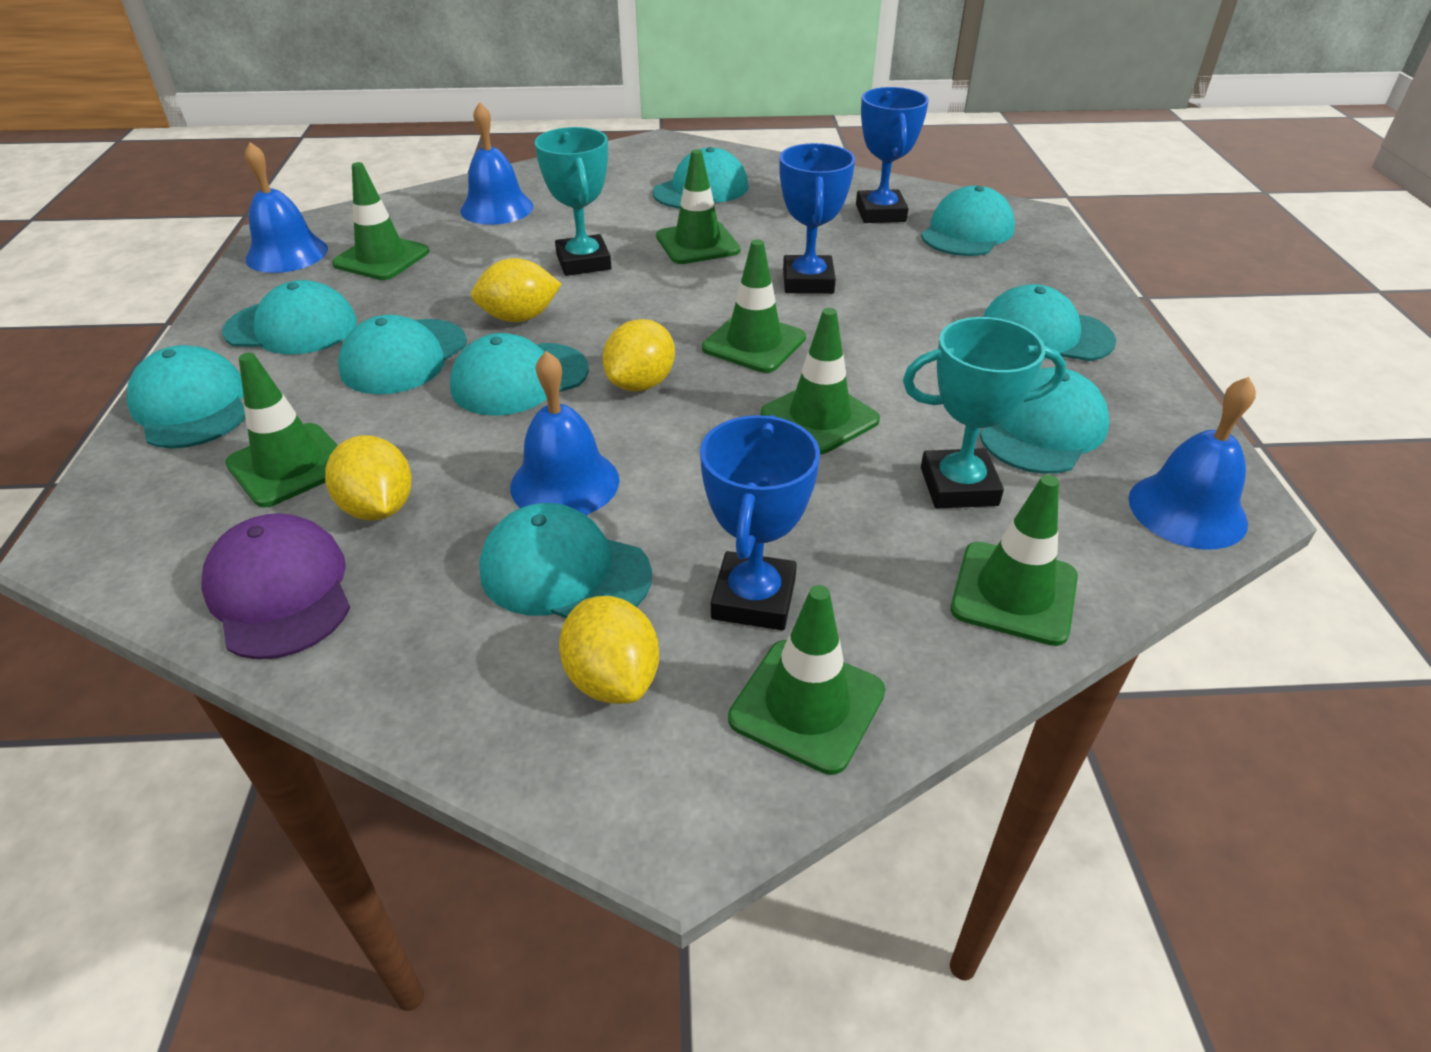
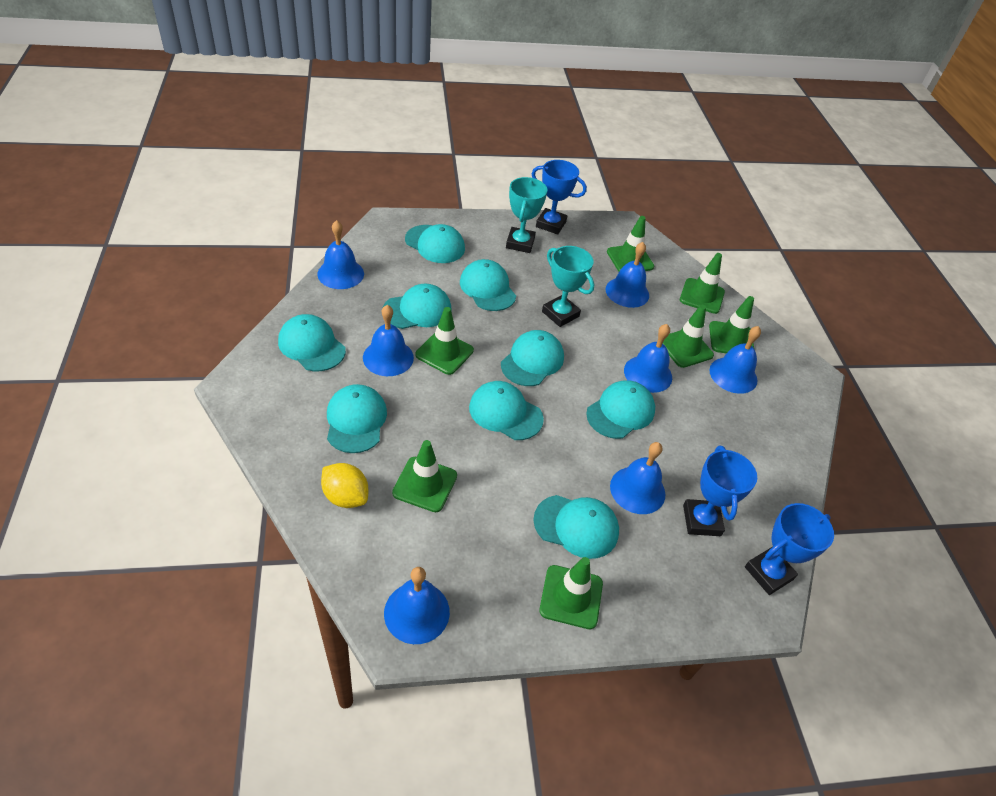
blue bell: [245,142,328,273] [460,102,534,225] [510,351,620,515] [1128,377,1256,549] = 4 -> [318,220,364,289] [363,305,414,376] [384,567,450,644] [606,242,649,308] [610,442,665,514] [624,324,672,393] [709,326,761,394] = 7
purple cap: [201,513,351,660] = 1 -> none = 0
yellow lemon: [325,435,412,520] [471,258,561,322] [559,596,659,704] [602,319,675,391] = 4 -> [321,463,368,508] = 1

